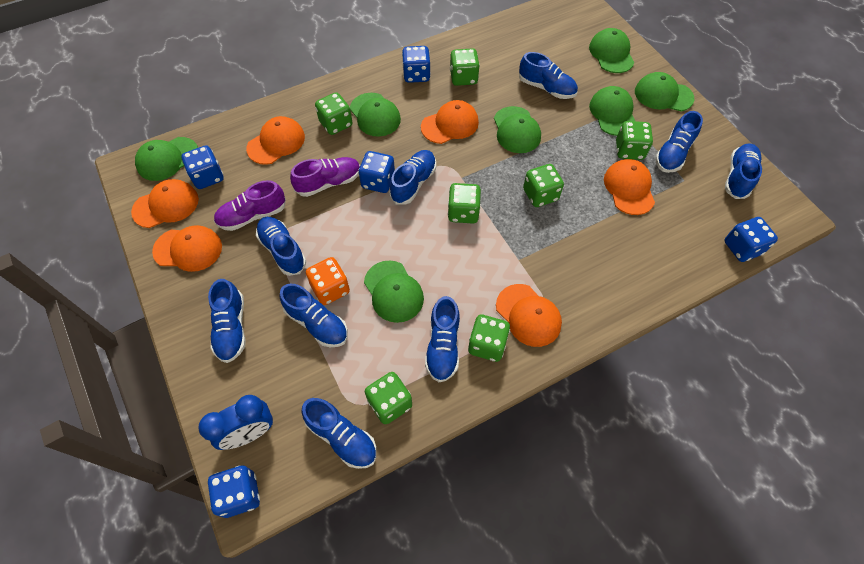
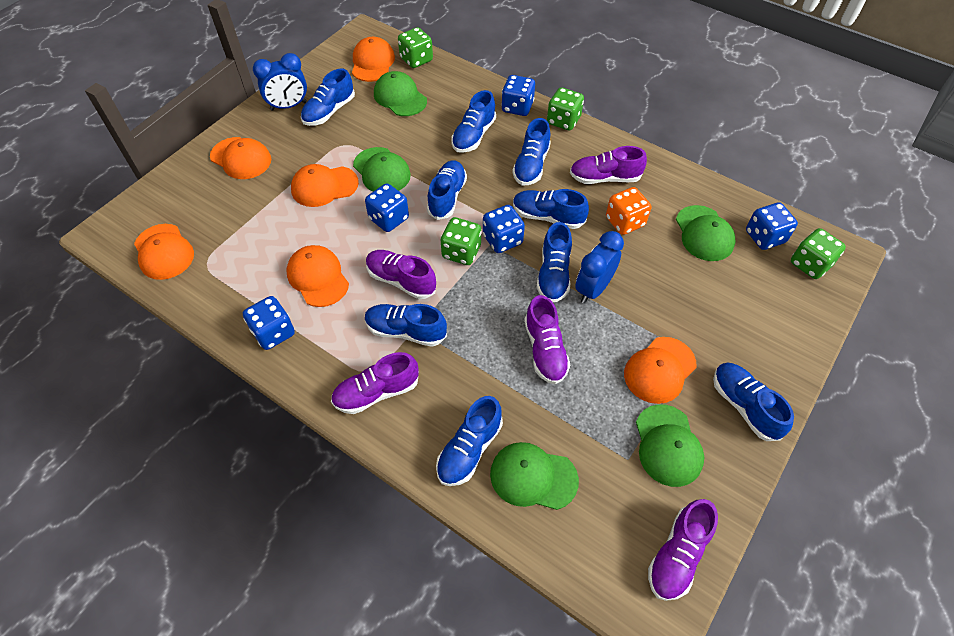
blue clock: [198,395,273,450] = 1 -> [253,53,307,111] [575,231,624,304] = 2
green cap: [135,137,198,181] [350,93,401,137] [364,261,424,323] [494,106,541,153] [589,28,635,73] [589,86,635,136] [635,72,694,111] = 7 -> [353,147,411,191] [374,71,427,116] [490,442,579,510] [636,404,704,487] [676,205,735,261] = 5
green dice: [315,92,353,135] [365,372,412,424] [448,183,481,224] [450,48,480,86] [468,315,510,362] [523,164,564,207] [616,121,653,160] = 7 -> [398,27,433,68] [441,217,482,265] [547,87,584,131] [791,228,846,279] = 4
purple shoe: [214,180,286,231] [290,157,360,197] = 2 -> [331,352,419,414] [366,250,436,299] [524,295,570,384] [570,146,647,184] [648,499,718,601] = 5

